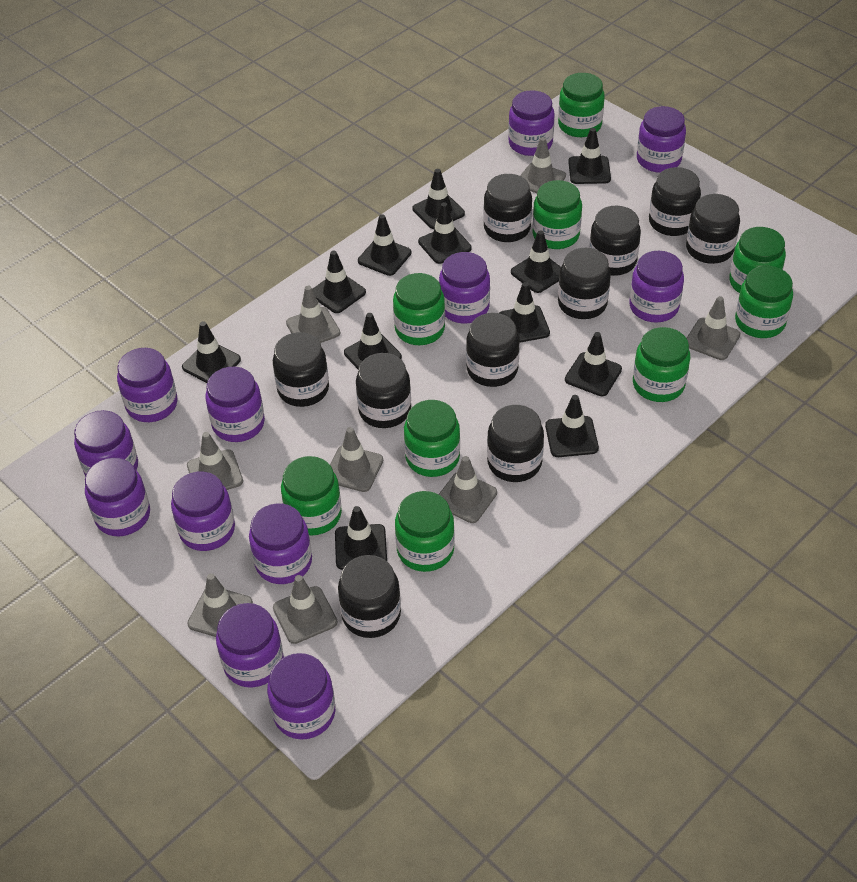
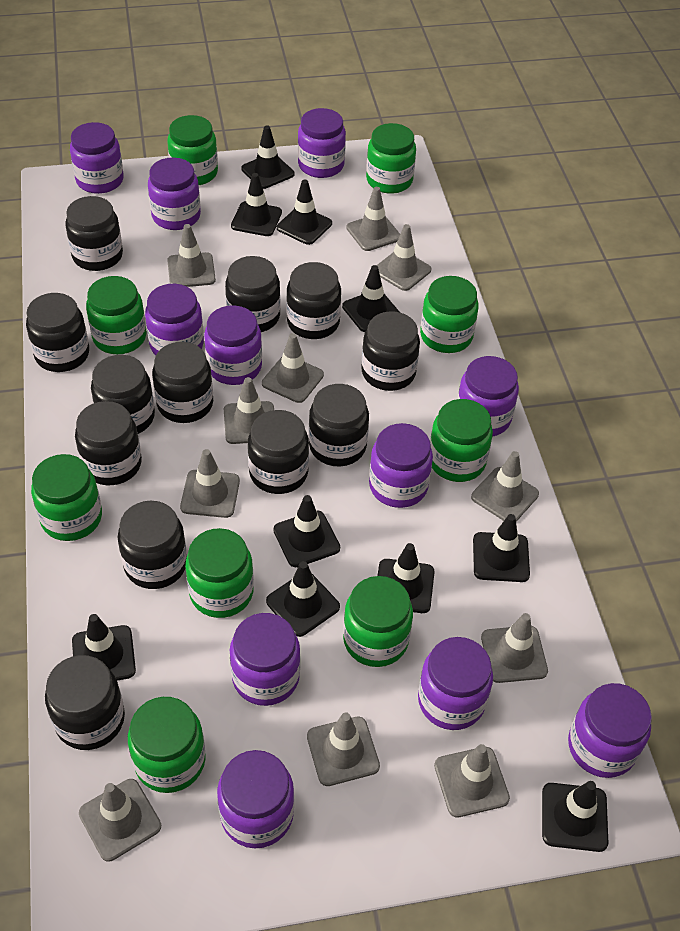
black jar: [273,332,329,407] [338,555,401,638] [356,353,411,428] [466,313,519,387] [483,174,532,242] [487,405,544,482] [558,248,611,319] [589,205,641,276] [649,167,701,236] [686,194,740,264] = 10 -> [26,293,89,372] [45,655,125,750] [65,196,123,271] [75,401,142,485] [91,355,155,434] [118,501,187,589] [152,342,213,423] [225,256,280,332] [248,410,309,494] [286,262,341,339] [309,384,369,466] [361,311,420,391] = 12
black traffic cone: [182,321,241,383] [312,251,366,313] [335,506,387,570] [344,313,402,369] [358,214,412,276] [412,169,465,229] [418,202,472,264] [499,282,550,343] [511,230,561,293] [545,395,599,457] [565,332,622,396] [568,128,611,184] = 12 -> [72,614,136,680] [231,173,282,236] [241,125,294,189] [266,561,340,637] [273,495,340,567] [277,179,332,245] [342,265,400,332] [377,543,435,613] [473,514,530,582] [542,781,608,852] = 10
grey traffic cone: [187,432,243,490] [188,573,253,637] [273,575,337,644] [286,286,340,343] [330,427,383,492] [438,456,497,523] [520,137,566,193] [686,296,741,360] = 8 -> [79,779,161,862] [167,224,216,287] [180,449,240,518] [224,377,274,444] [262,333,324,403] [307,712,380,786] [346,187,400,251] [376,224,431,291] [434,744,510,817] [471,451,539,522] [481,613,548,683] = 11
purple jar: [74,410,138,476] [85,458,150,536] [117,348,178,422] [171,472,235,551] [205,367,265,442] [216,603,284,687] [249,503,312,584] [267,653,335,739] [439,252,490,324] [508,90,555,156] [629,251,684,323] [637,106,686,173] = 12 -> [70,122,124,194] [145,284,204,355] [148,157,201,230] [204,305,262,385] [217,750,294,848] [230,613,300,706] [298,108,346,178] [369,423,433,508] [418,637,493,730] [457,356,519,436] [568,683,652,778] = 11

